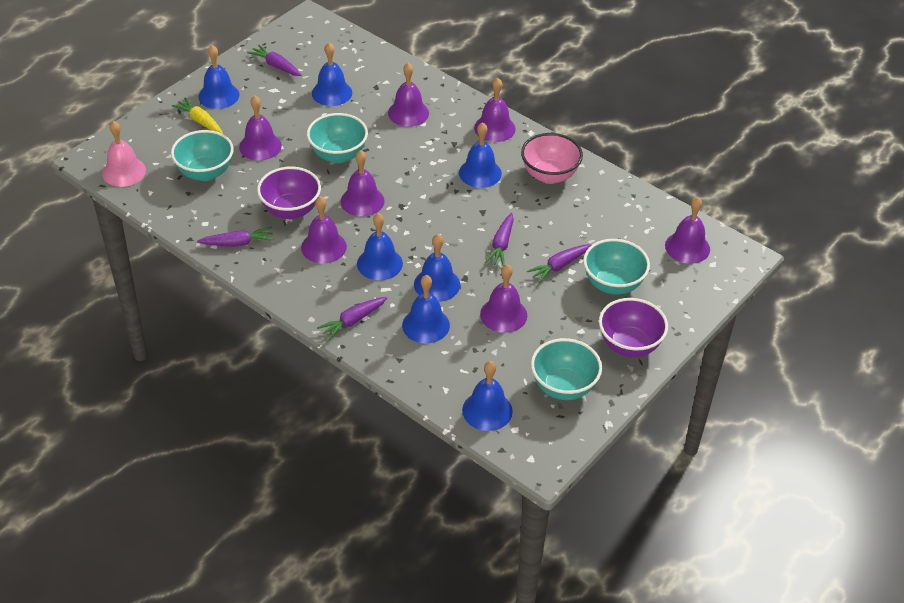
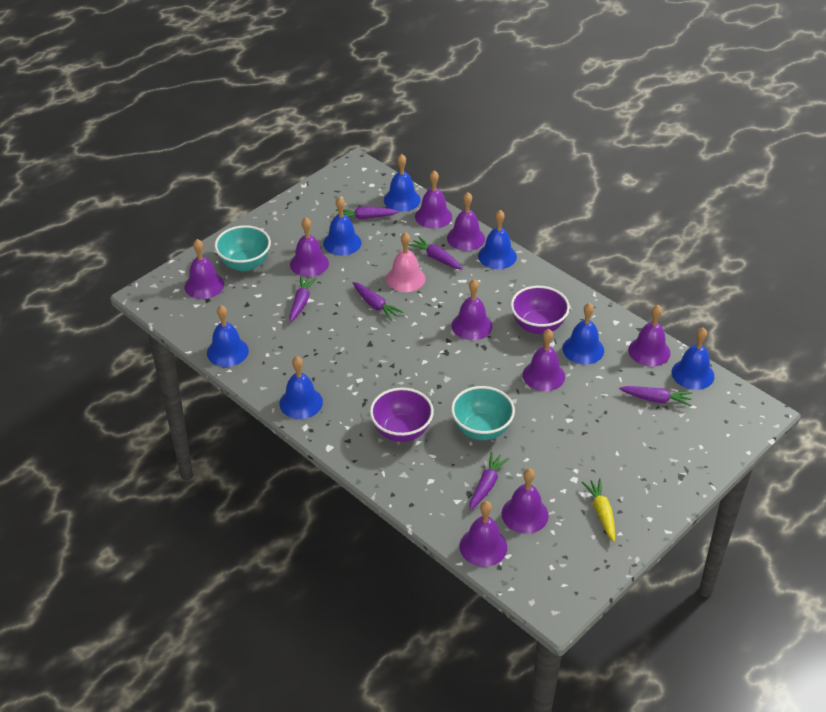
pink bowl: [521,133,583,184] = 1 -> none = 0
purple bell: [239,96,282,161] [301,196,347,264] [341,150,385,217] [388,63,429,127] [474,78,516,142] [480,264,527,333] [665,197,710,264] = 7 -> [185,239,224,299] [290,217,329,277] [415,170,452,229] [447,192,485,251] [452,279,493,340] [459,501,507,567] [502,468,549,534] [523,329,565,391] [628,305,670,367] = 9
purple carrot: [197,227,274,246] [247,44,301,76] [317,297,387,340] [485,213,514,266] [527,244,591,283] = 5 -> [289,276,317,322] [336,206,399,220] [353,282,403,321] [409,236,463,270] [469,452,509,510] [619,386,692,406] = 6
turquoise bowl: [171,130,234,181] [307,113,368,163] [531,338,602,400] [583,239,650,295] = 4 -> [215,225,271,271] [451,386,515,440] = 2

